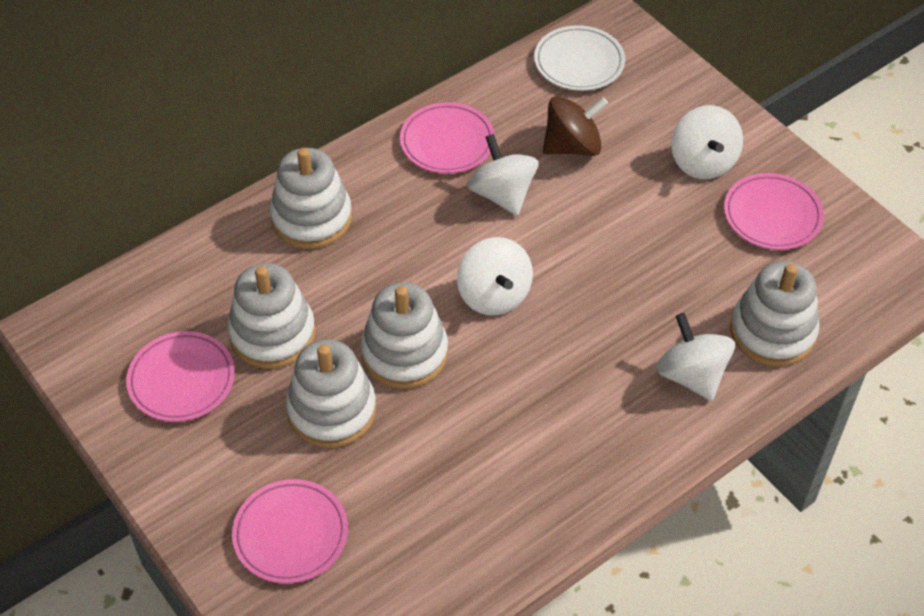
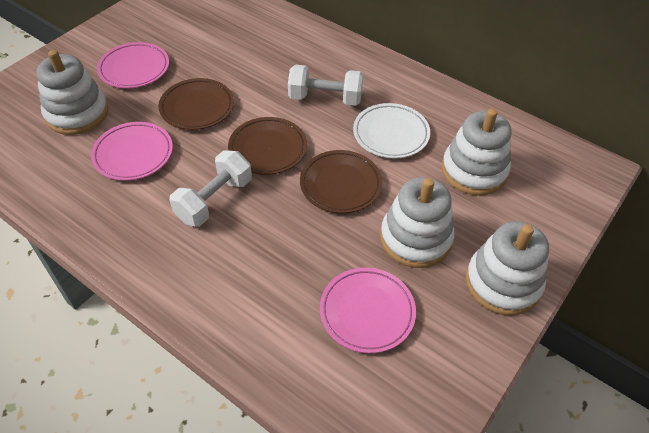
brown plate: none = 0 -> [158,78,234,130] [228,117,307,175] [300,150,382,213] = 3
brown spinning top: [543,96,608,156] = 1 -> none = 0
pink plate: [126,331,235,422] [232,479,348,584] [400,102,495,174] [724,173,824,250] = 4 -> [91,122,173,181] [97,42,169,88] [320,268,416,353] = 3
white dumbbell: none = 0 -> [169,150,252,226] [288,65,363,106] = 2
white spinning top: [457,237,533,315] [467,134,538,216] [656,313,735,401] [671,105,743,179] = 4 -> none = 0
white stacking toy: [227,263,316,369] [270,148,352,249] [286,339,376,448] [361,282,448,389] [730,261,819,366] = 5 -> [36,50,108,135] [380,177,455,268] [442,109,512,196] [466,221,549,315] = 4

